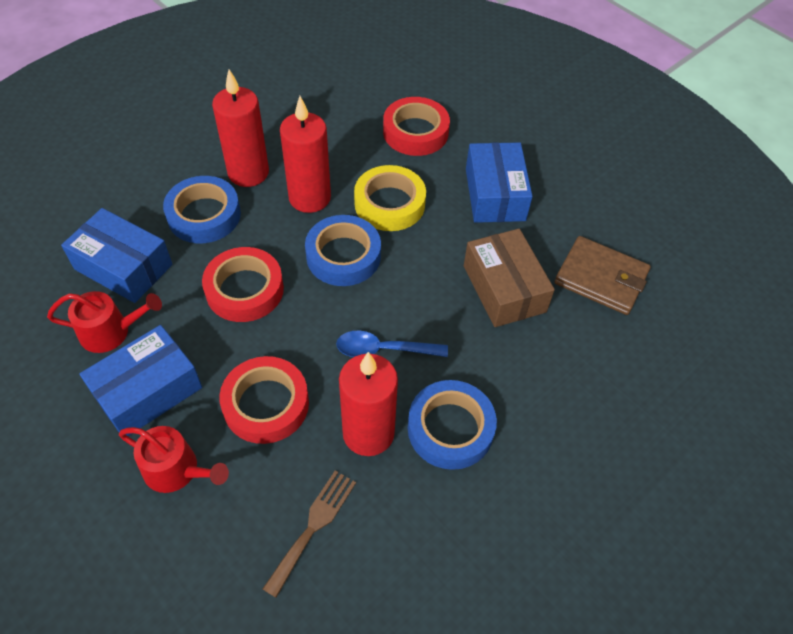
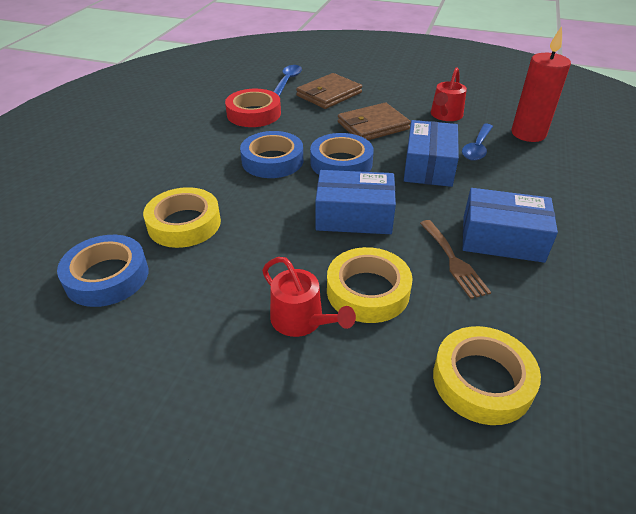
blue spoon: [336,330,448,357] = 1 -> [273,65,302,96] [462,124,493,161] = 2
brown box: [464,229,555,327] = 1 -> none = 0
brown wallet: [555,236,651,315] = 1 -> [296,73,362,109] [338,103,411,140] = 2
red candle: [212,69,269,187] [280,96,331,213] [339,352,398,456] = 3 -> [511,26,571,142] = 1
red tape: [202,247,284,322] [220,356,309,444] [383,97,450,156] = 3 -> [225,89,281,127] = 1
yellow tape: [354,165,426,231] = 1 -> [143,187,221,248] [327,247,413,323] [433,326,541,425] = 3

